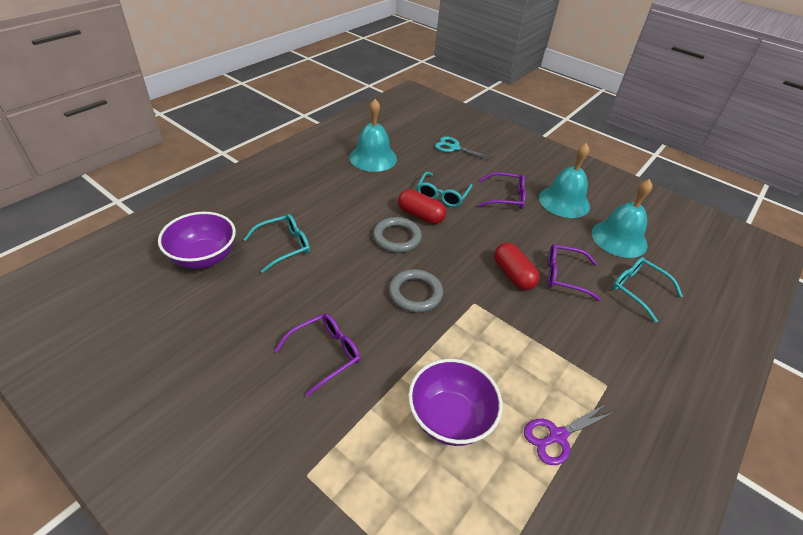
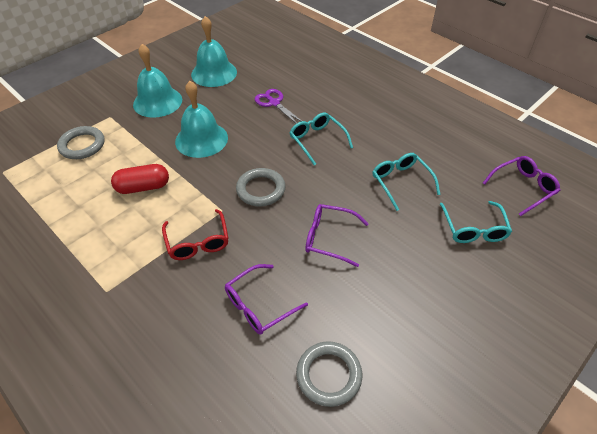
grey ring: [373,217,422,253] [389,269,443,313] = 2 -> [57,126,105,159] [236,168,286,206] [296,341,362,407] = 3
purple bowl: [158,212,236,269] [408,359,503,446] = 2 -> none = 0
red capsule: [398,189,446,224] [494,243,540,290] = 2 -> [111,164,169,194] = 1
red glasses: none = 0 -> [162,209,229,260] = 1
turquoise scissors: [435,136,494,161] = 1 -> none = 0

